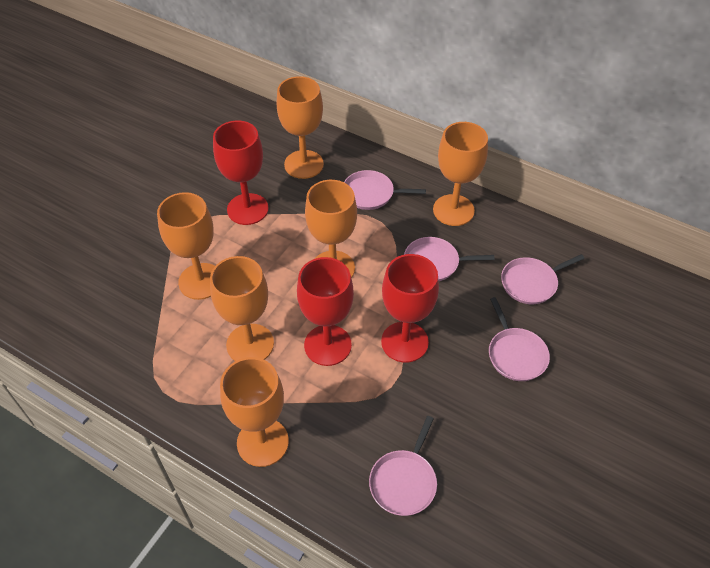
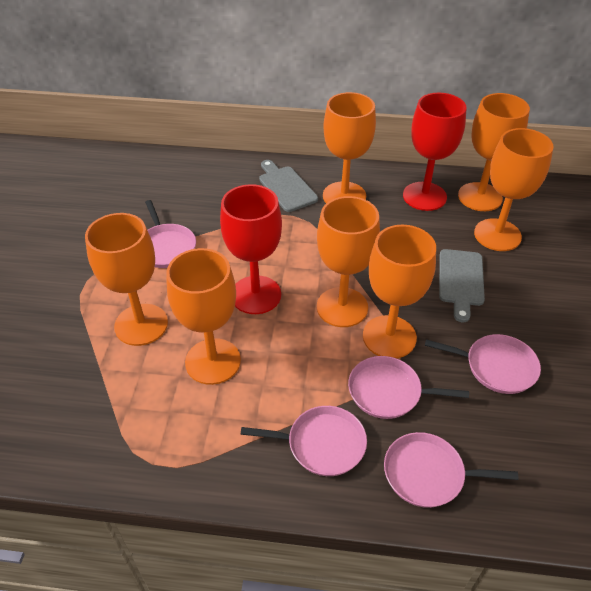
grey cutting board: none = 0 -> [259,160,318,212] [439,249,485,322] = 2
orange goblet: [157,192,215,300] [210,256,274,361] [220,357,289,467] [277,76,324,179] [305,180,357,278] [433,122,488,226] = 6 -> [85,213,168,346] [166,248,241,385] [317,196,380,327] [323,92,376,203] [363,225,436,358] [458,93,530,211] [474,128,554,251] = 7
red goblet: [213,121,269,225] [297,257,354,366] [381,254,439,363] = 3 -> [220,184,282,314] [403,93,467,211] = 2

